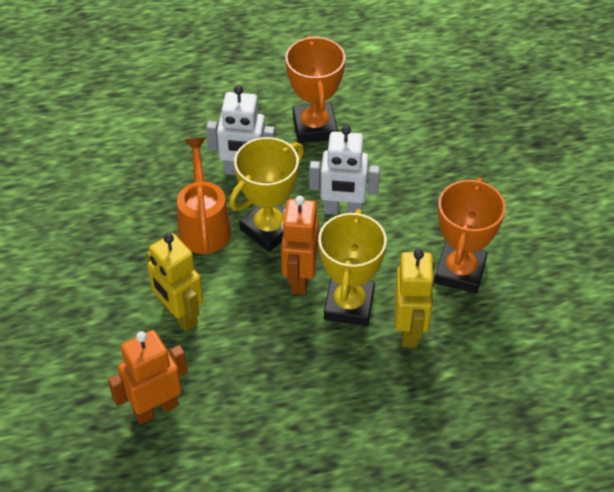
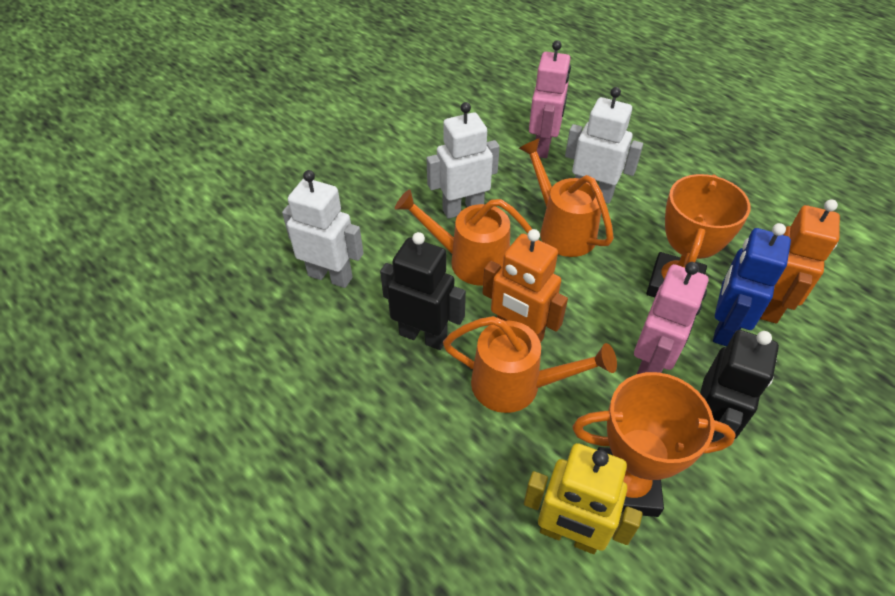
black robot: none = 0 -> [380,232,466,350] [700,330,779,442] = 2
blue robot: none = 0 -> [713,223,791,347] = 1
orange watering can: [177,138,231,254] = 1 -> [395,189,532,286] [443,316,617,413] [519,138,614,257] = 3
pink robot: none = 0 -> [529,40,571,158] [634,262,708,374] = 2
white robot: [206,86,275,175] [309,125,380,215] = 2 -> [282,170,363,288] [427,102,500,219] [565,87,643,204] = 3
yellow robot: [146,233,203,331] [395,249,435,348] = 2 -> [524,443,643,554] = 1
yellow trophy: [229,137,304,252] [318,209,387,326] = 2 -> none = 0

